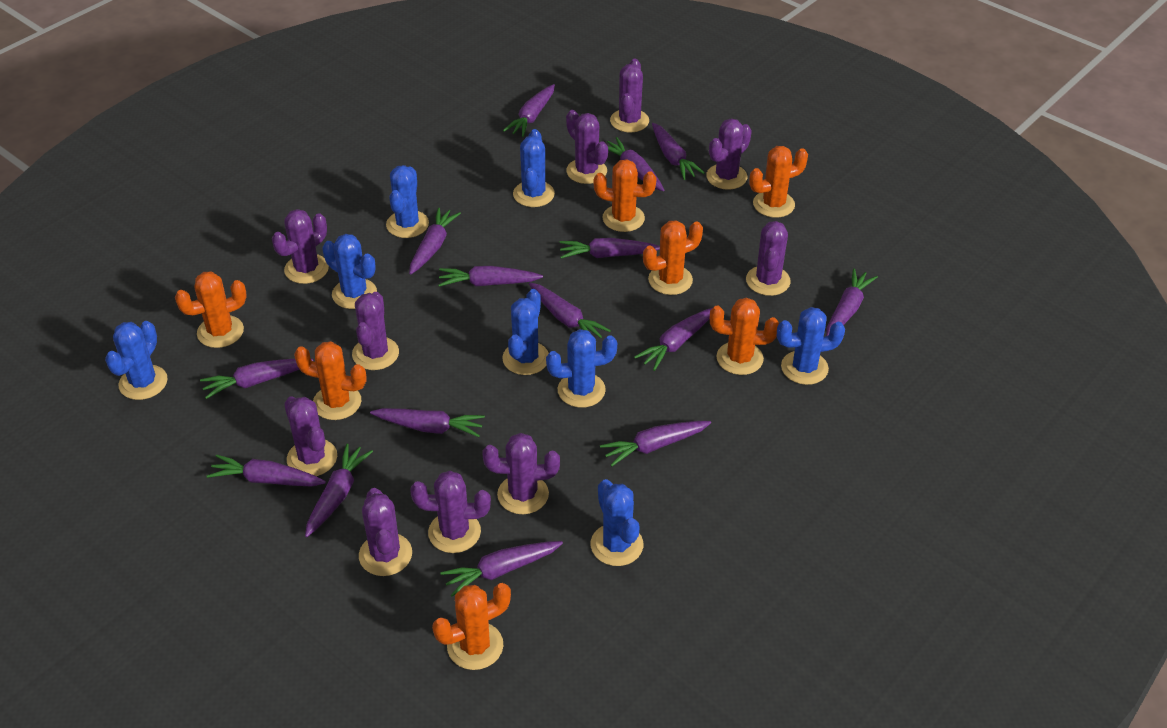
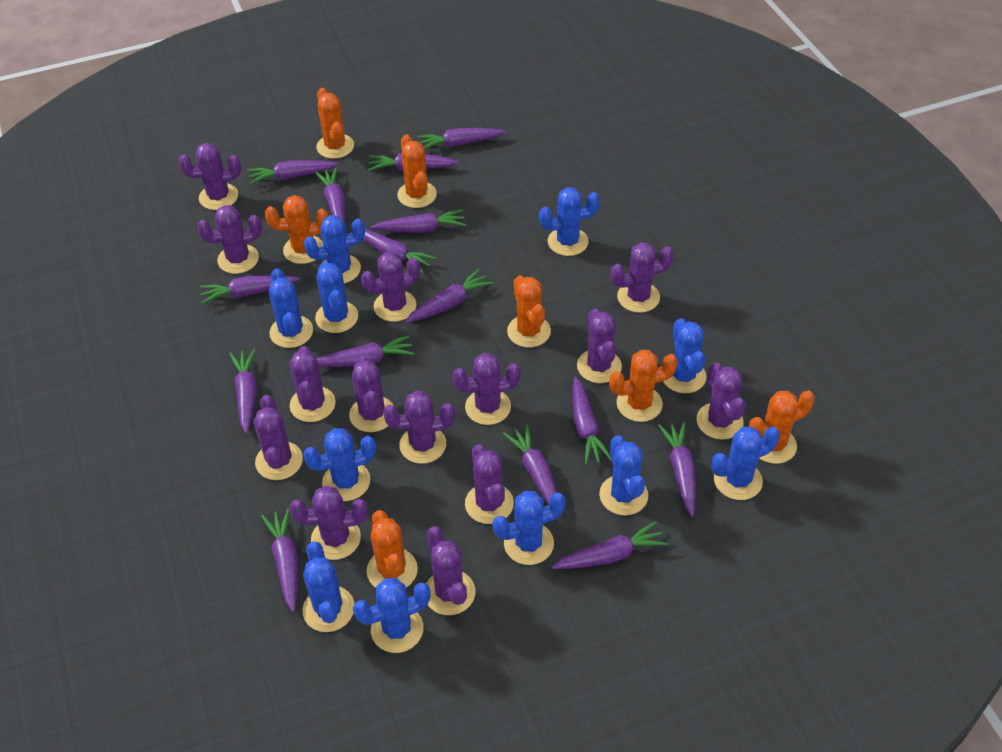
blue cactus: [105,321,168,400] [322,234,377,309] [386,165,429,238] [503,289,549,375] [513,129,555,207] [546,329,617,408] [591,479,643,566] [777,307,845,385] = 8 -> [269,269,313,348] [303,428,376,501] [303,541,354,632] [304,215,365,284] [315,262,358,333] [353,578,431,653] [492,491,566,565] [539,187,600,256] [599,435,648,516] [663,318,707,393] [711,427,780,500] = 11
purple cactus: [272,209,329,284] [284,396,337,476] [352,292,399,370] [359,488,412,576] [410,471,491,553] [483,433,560,514] [566,110,608,184] [610,59,649,133] [706,119,752,190] [746,221,791,296] = 10 -> [178,143,241,210] [197,205,262,274] [254,395,303,480] [290,346,336,422] [290,486,368,560] [349,356,394,432] [361,251,420,322] [383,391,455,464] [426,526,475,615] [452,353,521,425] [465,444,514,524] [577,309,622,383] [611,243,674,313] [697,363,746,440] = 14

